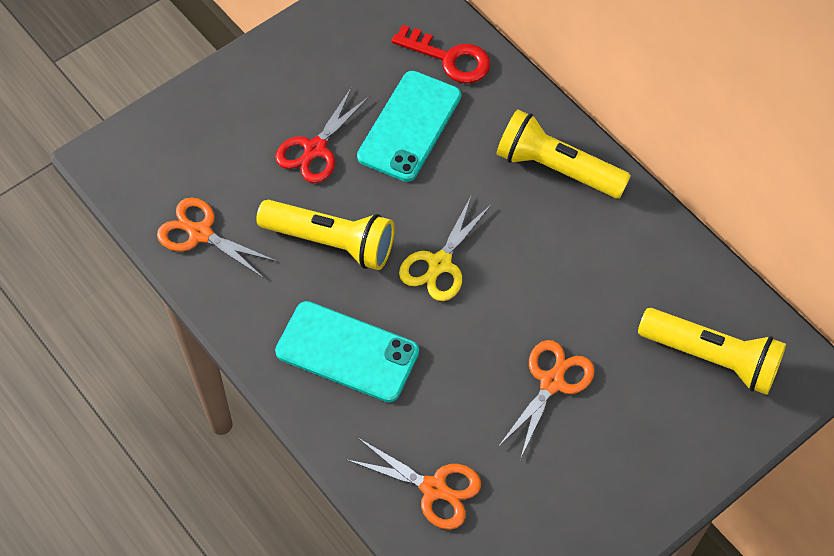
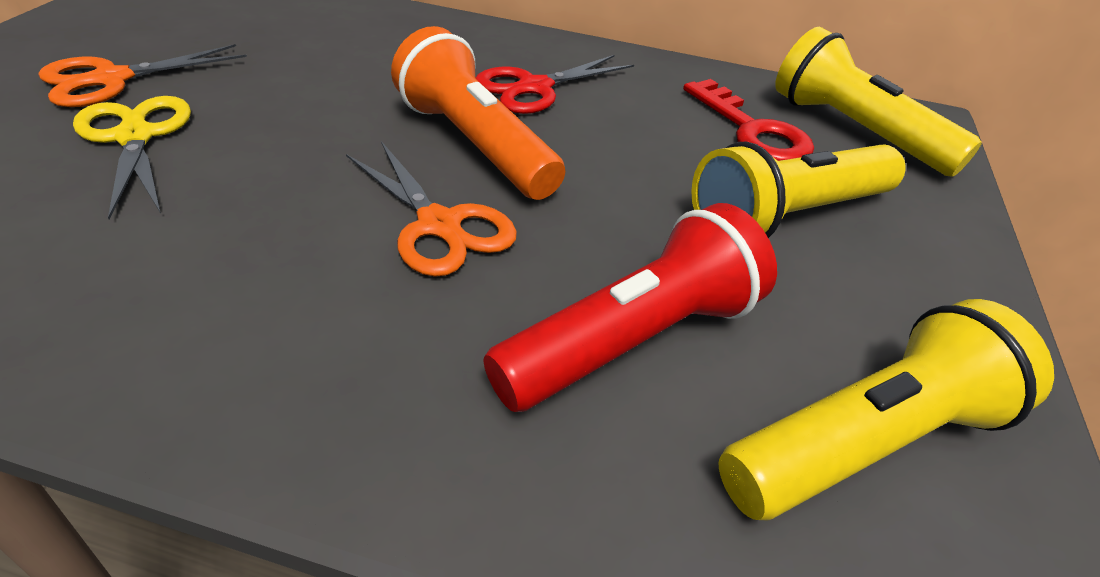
orange flashlight: none = 0 -> [391,26,565,200] = 1
orange scissors: [157,197,277,278] [346,438,481,530] [498,340,595,457] = 3 -> [39,44,247,107] [346,141,517,277] = 2
red flashlight: none = 0 -> [484,203,777,412] = 1
turquoise phone: [275,301,419,402] [357,71,461,182] = 2 -> none = 0

